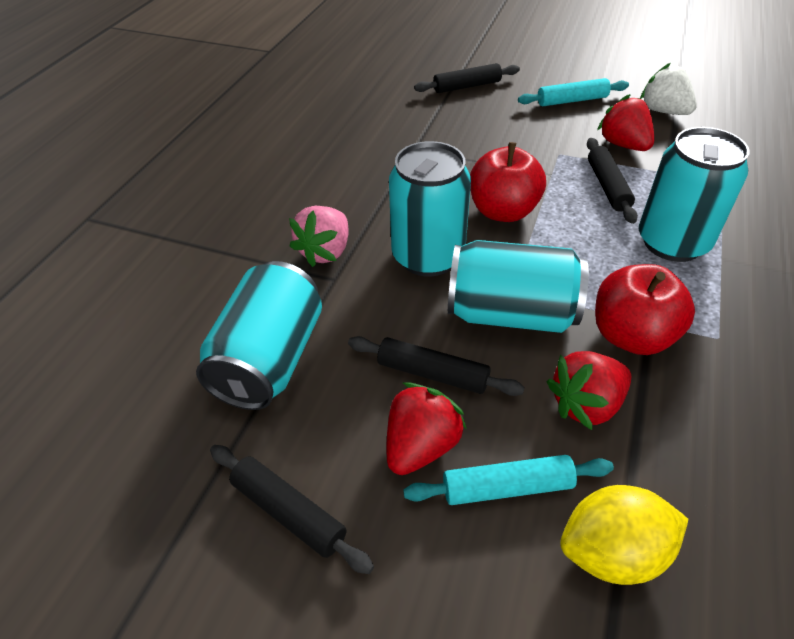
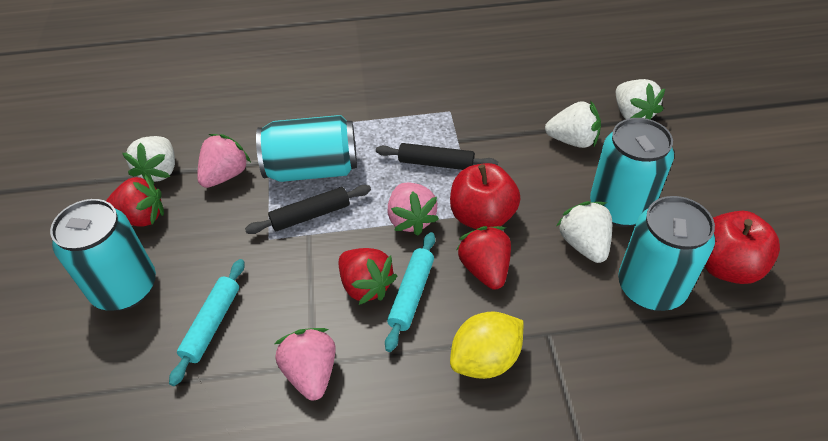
black rolling pin: [210,445,374,574] [348,336,525,396] [414,63,520,93] [587,138,638,224] = 4 -> [245,185,371,234] [376,143,498,170] = 2
pink strawberry: [289,206,349,267] = 1 -> [197,134,251,188] [274,328,336,401] [388,182,439,235] = 3
white strawberry: [640,63,697,115] = 1 -> [122,136,175,185] [545,100,601,148] [556,201,612,263] [616,79,665,120] = 4

